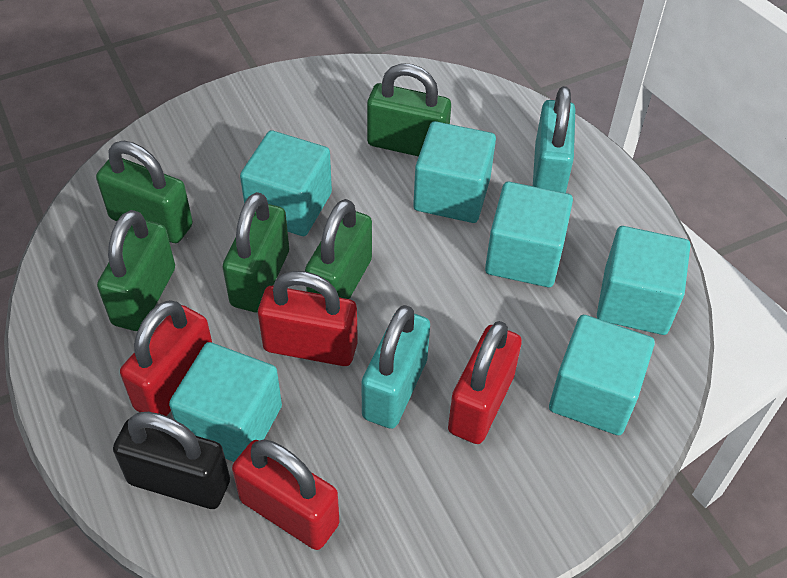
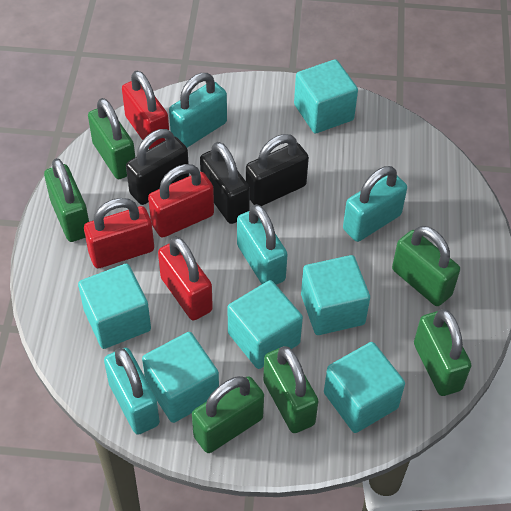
black padlock: [113,412,230,509] = 1 -> [126,129,189,205] [200,142,250,224] [246,134,309,206] = 3
green padlock: [96,141,193,243] [97,210,175,331] [222,192,289,312] [305,199,372,299] [367,63,451,157] = 5 -> [44,158,89,242] [88,98,135,179] [192,376,264,453] [263,346,319,433] [392,226,460,306] [414,309,471,396] = 6
turquoise padlock: [361,305,430,429] [533,86,575,193] = 2 -> [104,348,160,435] [169,73,227,148] [237,204,288,285] [343,166,407,242] = 4

